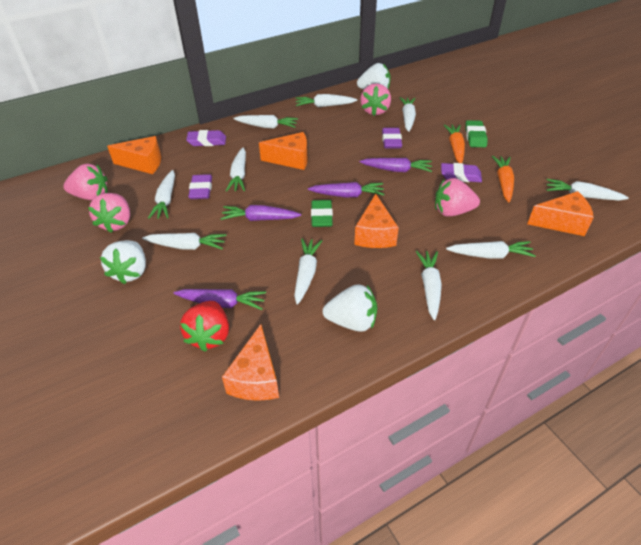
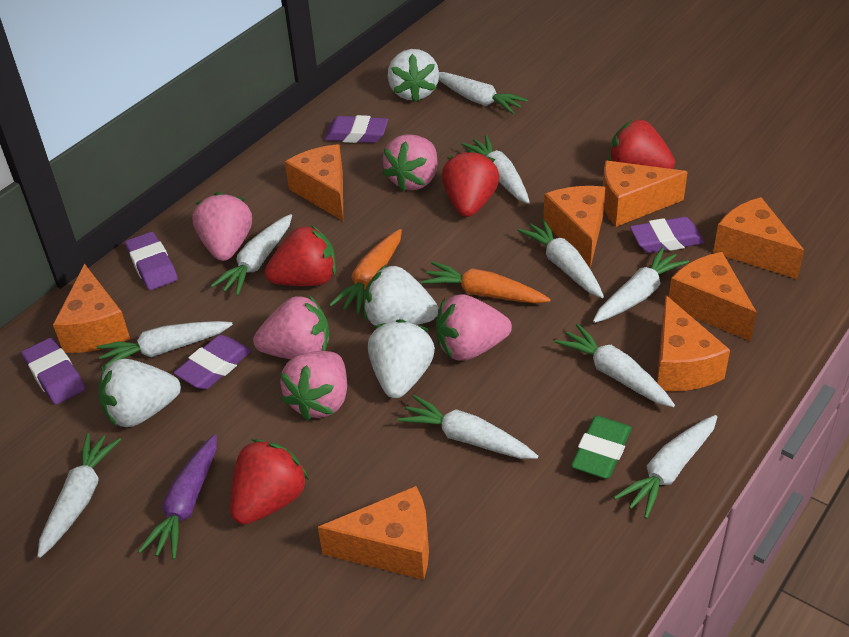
green eraser: [311,200,333,227] [465,120,488,147] = 2 -> [571,416,632,479] = 1
orange cheese: [107,136,161,174] [222,324,279,401] [259,132,307,170] [354,194,399,248] [527,191,594,236] = 5 -> [53,264,130,353] [285,144,343,221] [318,486,429,580] [544,186,606,268] [603,161,688,227] [657,295,730,391] [669,252,757,341] [713,197,804,279] = 8
pink strawberry: [63,164,107,200] [88,193,130,233] [360,84,391,116] [435,178,480,217] = 4 -> [192,192,252,261] [253,295,329,359] [280,351,347,421] [382,134,437,191] [436,295,512,361] = 5
purple carrot: [174,289,266,310] [220,205,301,221] [308,182,384,197] [360,158,432,172] = 4 -> [138,434,217,560] = 1
purple eraser: [186,130,226,146] [188,174,212,199] [382,128,402,149] [441,163,482,182] = 4 -> [22,338,85,405] [125,232,178,290] [174,335,251,390] [324,115,388,143] [630,217,705,253] = 5
red strawberry: [180,301,229,352] = 1 -> [230,439,309,525] [265,225,336,286] [442,150,500,217] [608,120,675,169] = 4
white strawberry: [100,240,146,284] [323,284,377,332] [357,63,391,90] = 3 -> [98,359,181,427] [363,265,438,326] [368,319,435,398] [388,49,439,102] = 4

